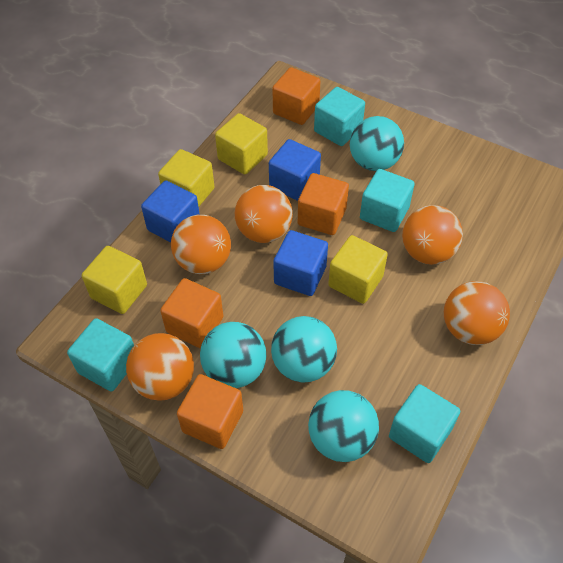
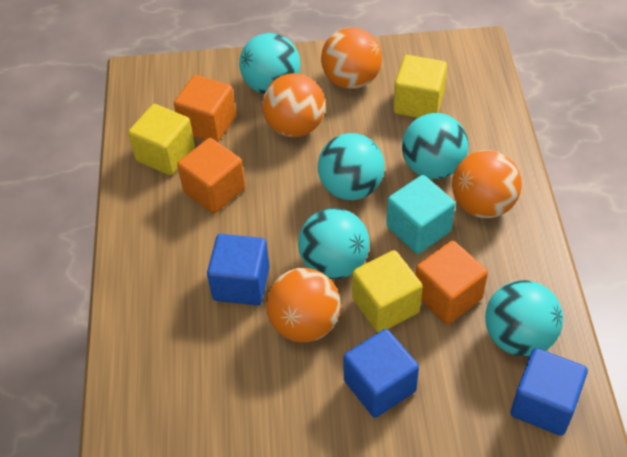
orange ball: [126,333,194,401] [171,215,231,274] [235,185,293,243] [402,205,463,265] [444,281,510,345] = 5 -> [262,73,325,137] [266,268,341,342] [321,27,382,89] [452,150,522,218] = 4
orange cube: [160,278,223,348] [177,374,243,449] [272,67,320,125] [298,173,349,235] = 4 -> [174,75,236,142] [177,138,245,214] [415,241,488,324] = 3
turquoise ball: [200,322,266,388] [271,316,337,383] [308,390,379,462] [350,116,404,171] = 4 -> [239,33,300,94] [298,208,370,279] [318,133,385,200] [402,113,468,179] [485,280,563,357] = 5
turquoise cube: [67,318,134,392] [314,87,365,146] [360,169,415,232] [389,384,460,463] = 4 -> [386,175,455,254] = 1
yellow cube: [82,246,147,314] [158,149,215,207] [215,113,268,175] [328,235,388,304] = 4 -> [128,104,195,175] [352,250,423,333] [394,55,447,118] = 3

